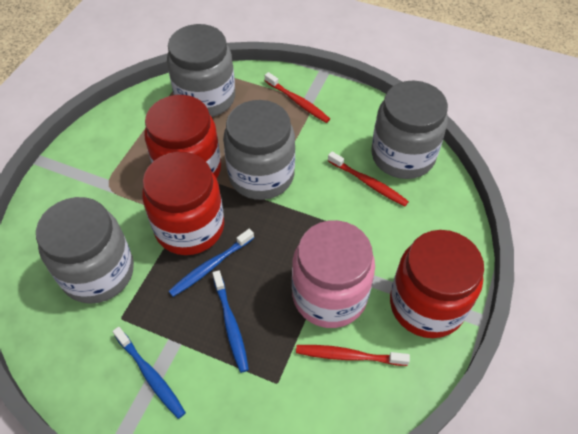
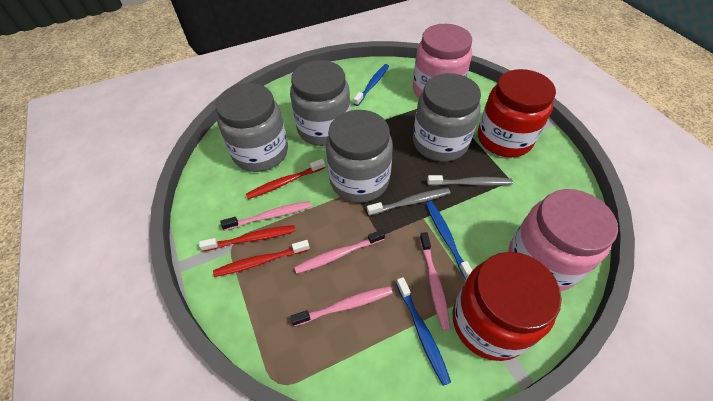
grey toothbrush: none = 0 -> [367,188,450,216] [427,175,513,186] = 2
pink jar: [292,220,375,328] = 1 -> [413,24,472,97] [509,189,618,291] = 2
pink toothbrush: none = 0 -> [220,201,312,230] [290,286,393,326] [294,230,385,274] [420,232,451,331] = 4
red jar: [142,152,224,255] [145,95,221,179] [390,230,484,338] = 3 -> [452,252,562,361] [478,69,556,157] = 2

